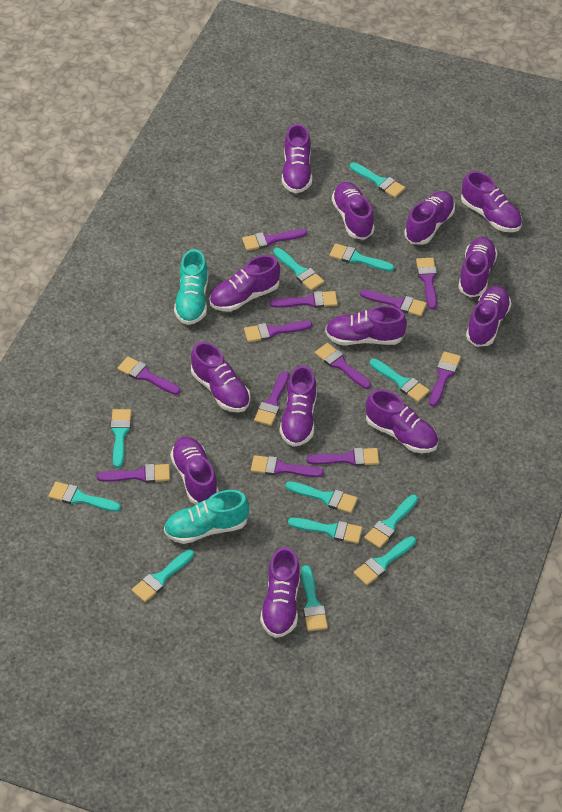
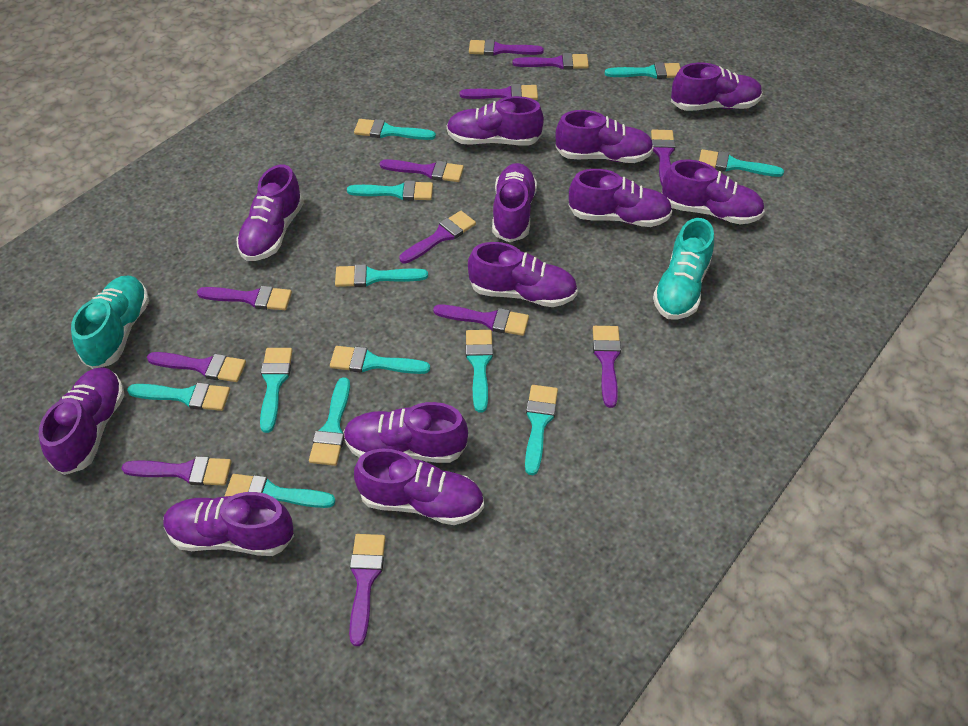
purple shoe: [170,437,219,505] [191,342,250,412] [210,255,280,311] [260,547,300,638] [280,365,317,447] [282,124,312,193] [325,306,407,345] [332,182,375,240] [366,389,438,453] [404,191,455,245] [458,237,498,297] [461,171,522,232] [466,286,511,347] = 13 -> [39,367,125,475] [163,492,294,556] [237,165,304,261] [343,402,468,463] [354,448,484,525] [446,96,544,145] [468,242,578,307] [492,163,537,242] [556,110,654,163] [569,169,672,227] [662,160,765,224] [671,63,762,111] = 12

